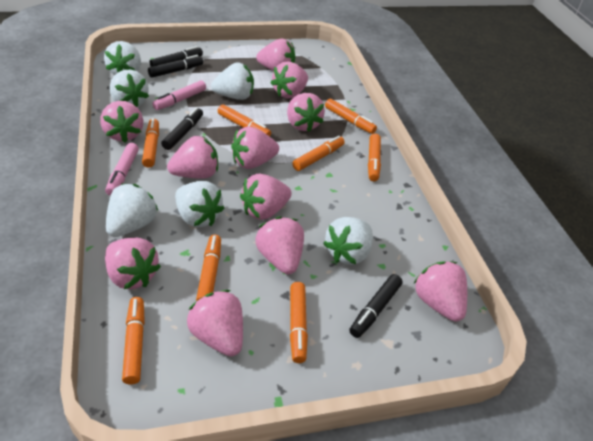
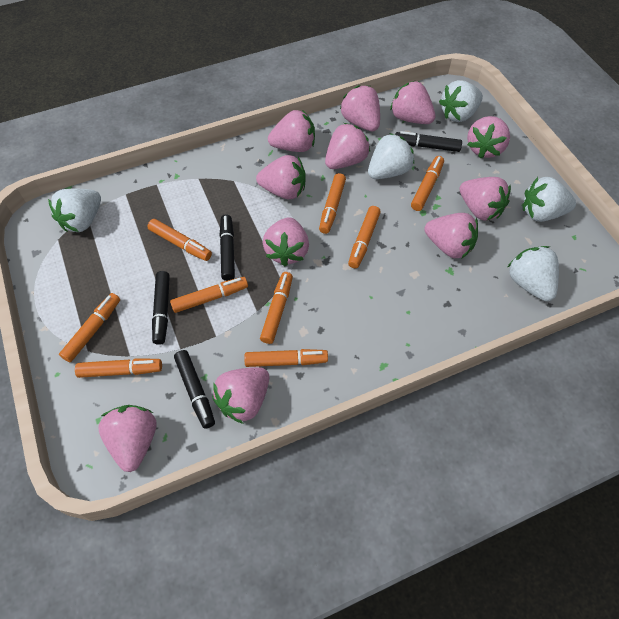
orange marker: [122,297,145,384] [142,118,159,168] [196,235,221,301] [218,104,271,136] [290,282,308,363] [292,136,345,171] [325,99,377,134] [368,134,381,181] = 8 -> [59,293,120,362] [75,358,162,378] [147,219,212,261] [170,277,248,313] [244,349,328,367] [260,272,293,344] [319,173,346,234] [348,206,381,268] [411,156,444,211] = 9
pink marker: [105,143,139,196] [152,80,206,110] = 2 -> none = 0
white strawberry: [104,41,141,75] [106,184,158,237] [110,70,149,107] [175,181,225,227] [211,62,254,100] [323,217,373,265] = 6 -> [48,189,101,232] [368,133,414,179] [439,80,483,122] [508,246,559,301] [523,177,576,222] = 5

